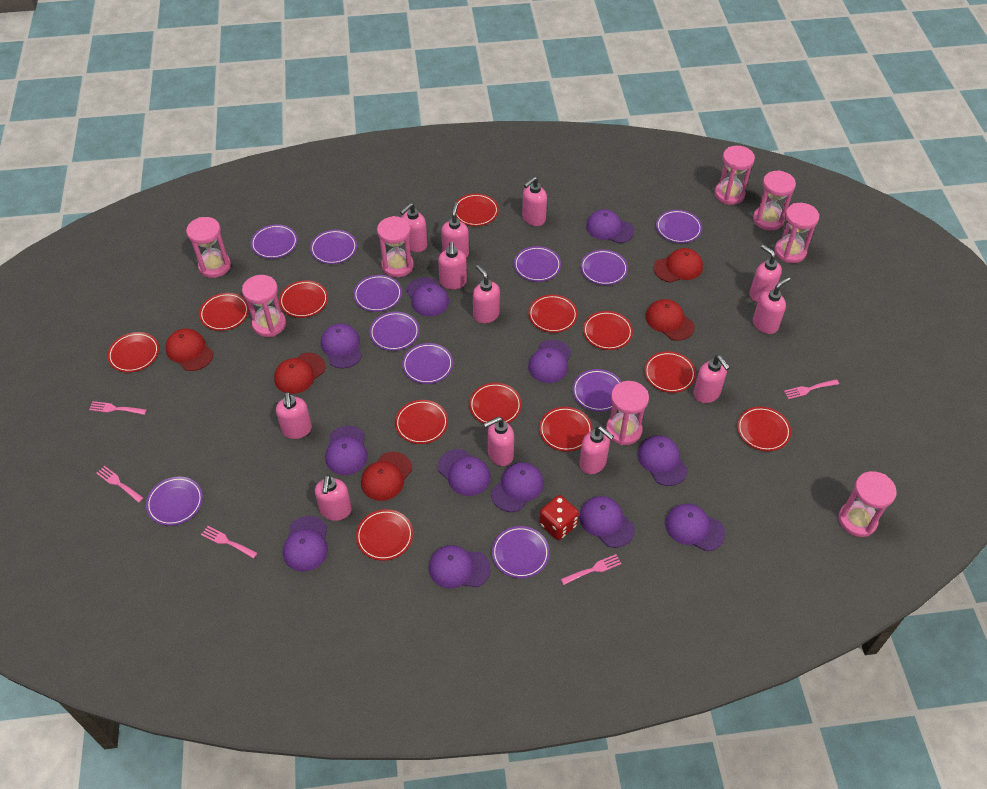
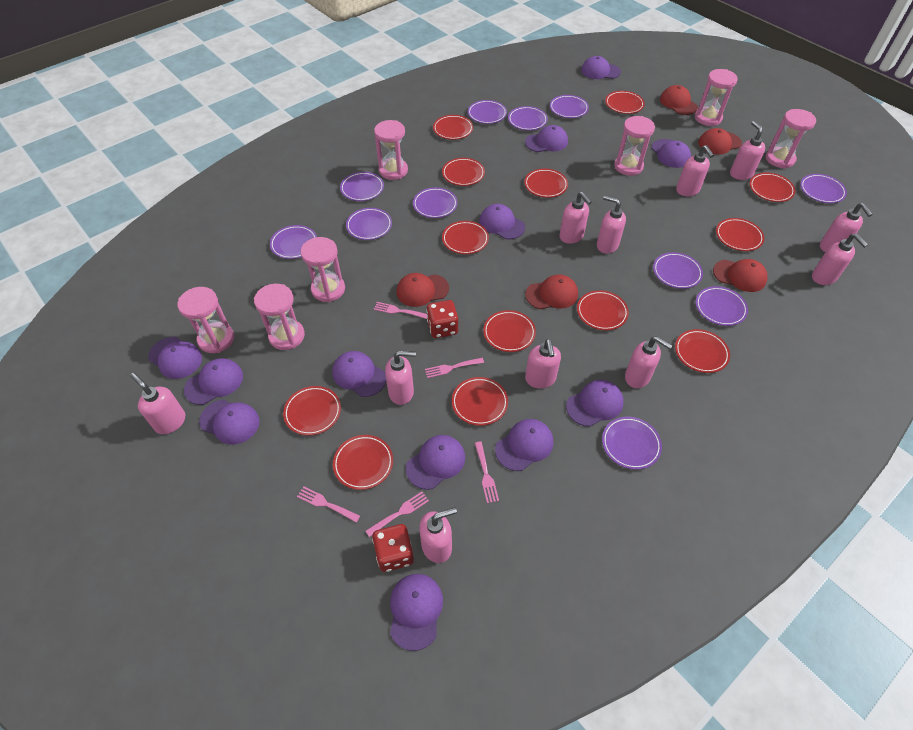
pink hourglass: [186,217,231,278] [242,275,286,337] [377,216,414,277] [606,381,649,445] [715,146,755,205] [753,170,796,231] [774,203,820,263] [838,471,897,537] = 8 -> [178,287,234,353] [254,284,305,350] [301,237,345,302] [374,120,408,180] [614,116,655,176] [695,69,738,126] [766,109,816,169] = 7
pink soap dispenser: [276,392,312,439] [315,475,352,521] [400,203,427,252] [438,242,467,289] [441,202,469,258] [473,265,500,324] [484,417,514,466] [522,177,547,226] [580,426,614,474] [693,355,730,403] [750,245,782,302] [753,277,790,334] = 12 -> [130,373,185,434] [385,351,416,405] [419,507,457,563] [525,339,561,388] [560,192,592,244] [597,195,626,254] [625,336,673,388] [676,145,714,196] [730,121,765,180] [812,233,868,285] [820,203,873,252] = 11
red dice: [539,495,579,540] = 1 -> [372,524,414,572] [426,300,458,338] = 2
red plate: [107,332,159,372] [199,293,249,331] [279,280,328,318] [356,509,413,561] [395,400,448,444] [456,194,499,226] [469,383,522,424] [528,295,578,333] [539,407,593,452] [583,311,633,350] [644,351,696,393] [737,407,791,451] = 12 -> [283,386,341,436] [333,435,393,490] [433,115,473,140] [442,158,485,186] [442,221,489,254] [452,377,508,426] [483,310,536,352] [524,169,568,198] [577,290,629,330] [605,91,645,114] [675,329,730,373] [716,218,764,251] [750,173,795,202] = 13

